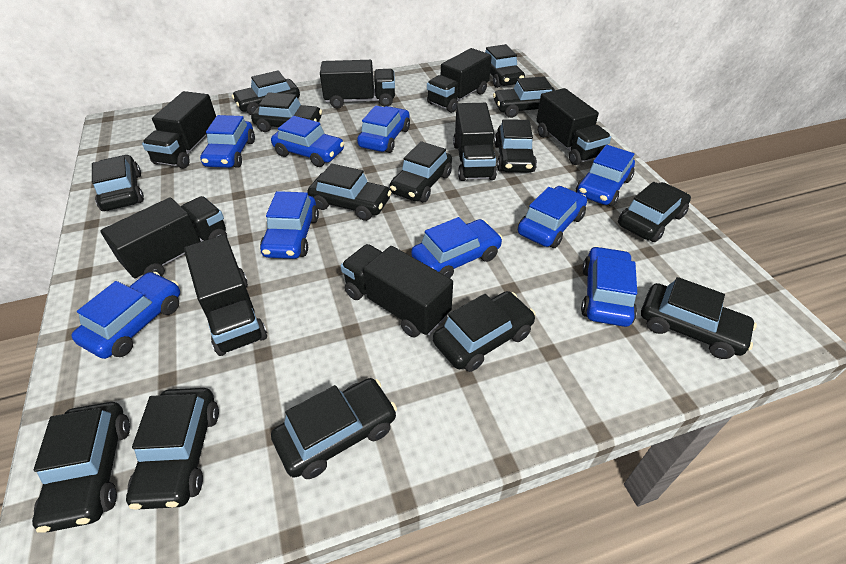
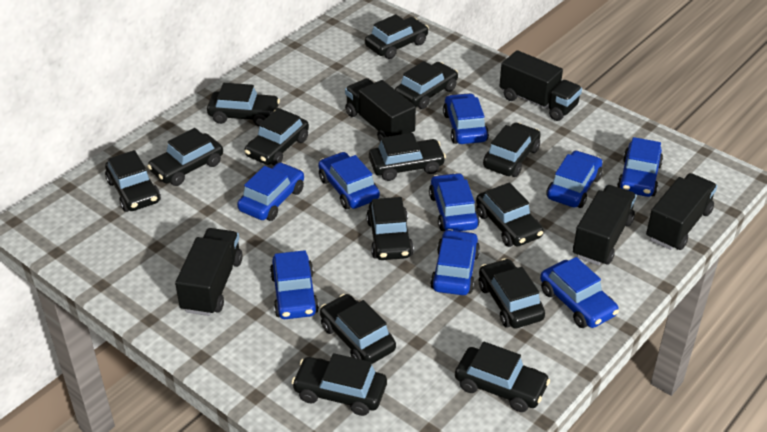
black truck: [100,196,227,280] [142,91,216,168] [184,235,267,356] [320,60,395,109] [341,244,453,338] [427,48,492,113] [453,103,497,181] [536,88,611,165] = 8 -> [175,228,243,316] [345,78,416,142] [500,50,582,121] [573,185,637,266] [646,173,717,250] = 5

